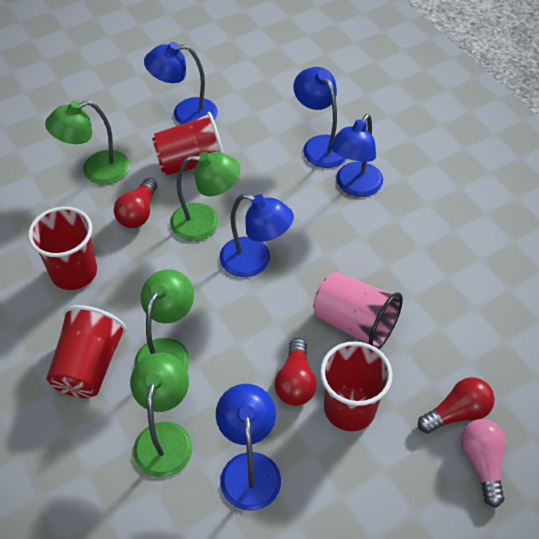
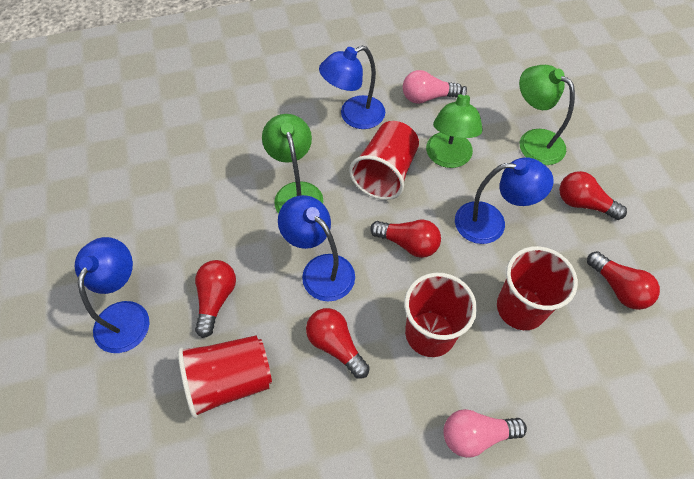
blue lamp: [144,42,218,125] [216,384,281,511] [219,193,294,277] [293,67,347,168] [330,114,383,197] = 5 -> [75,237,149,353] [278,195,355,301] [319,46,385,129] [455,157,554,244] = 4
green lamp: [45,100,130,184] [130,353,193,478] [134,269,194,370] [170,152,240,241] = 4 -> [262,114,323,214] [426,86,483,168] [519,65,575,165] = 3
pink cup: [313,272,403,349] = 1 -> none = 0
pink light bulb: [461,419,506,508] = 1 -> [403,70,462,104] [444,409,527,458] = 2
red light bulb: [114,178,157,228] [275,338,317,406] [418,377,495,434] = 3 -> [195,260,236,338] [306,308,370,379] [370,220,441,258] [559,171,627,220] [587,251,660,310] = 5

